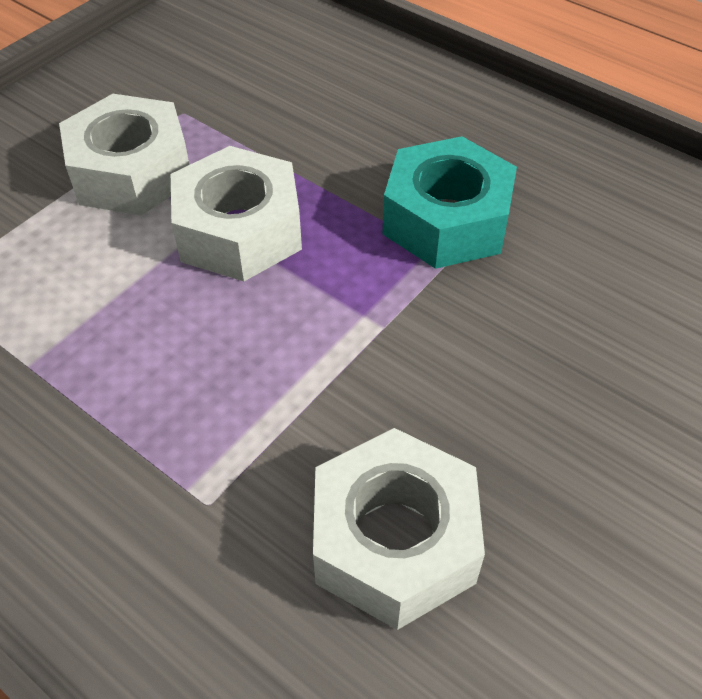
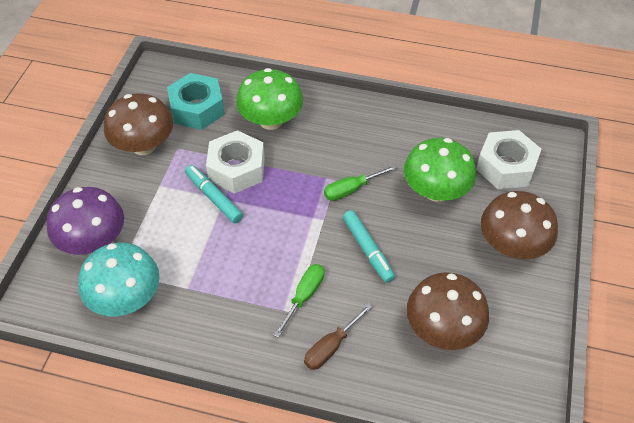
brown mushroom: none = 0 -> [104,93,173,155] [407,272,489,350] [481,191,558,259] = 3
brown screwdriver: none = 0 -> [304,303,372,370] = 1
green mushroom: none = 0 -> [236,68,303,130] [404,138,476,202] = 2
green screwdriver: none = 0 -> [274,264,324,338] [324,165,397,201] = 2
purple mushroom: none = 0 -> [47,187,124,255] = 1
turquoise marker: none = 0 -> [185,165,243,223] [343,210,395,283] = 2
turquoise mushroom: none = 0 -> [78,242,160,316] = 1
white nut: [59,94,189,215] [171,146,302,281] [313,428,485,630] = 3 -> [206,130,265,194] [476,130,542,189] = 2

